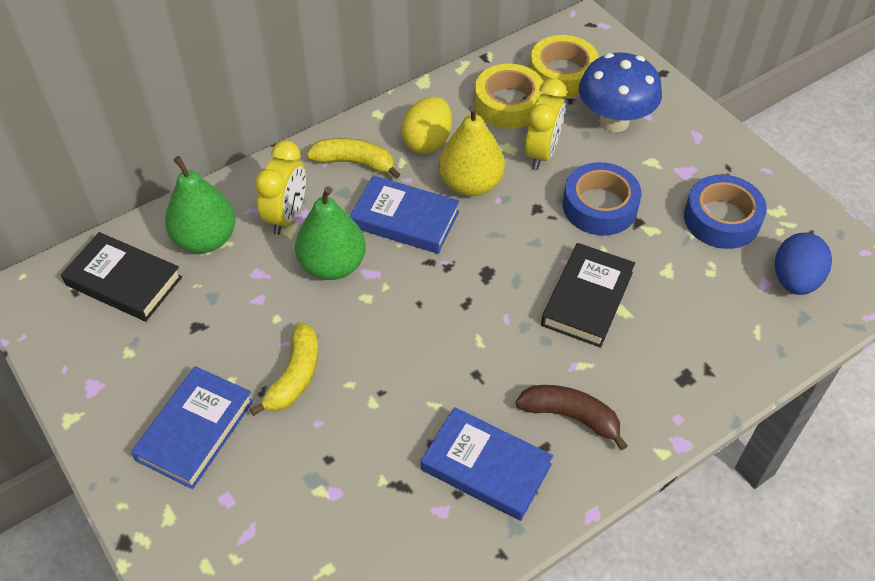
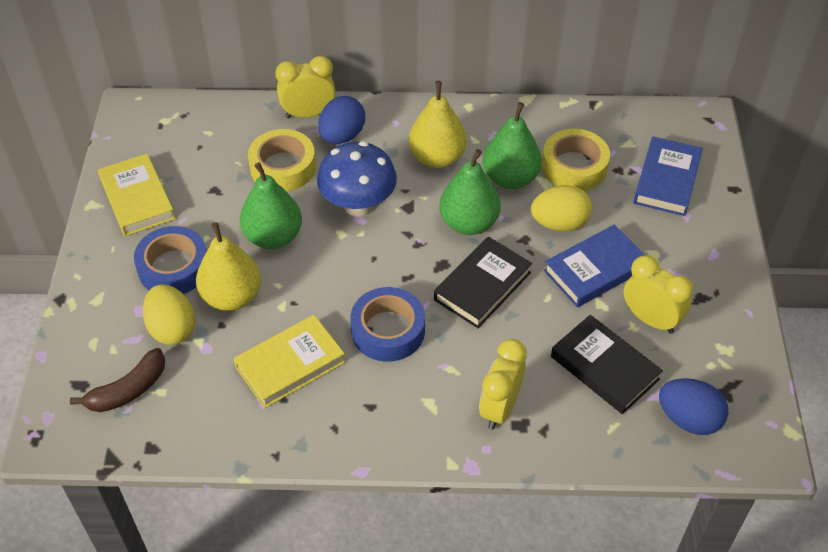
blue book: [131,366,254,489] [350,176,460,254] [421,407,553,521] = 3 -> [544,225,644,307] [633,136,703,216] = 2
blue egg: [775,233,832,295] = 1 -> [319,96,365,144] [659,378,728,435] = 2
green pear: [165,156,236,253] [295,186,366,280] = 2 -> [240,162,302,249] [439,149,501,235] [482,102,542,189] = 3
yellow banana: [250,322,318,416] [307,138,400,179] = 2 -> none = 0
yellow book: none = 0 -> [98,154,175,236] [233,315,345,408] = 2
yellow clock: [255,140,306,235] [525,78,566,170] = 2 -> [275,56,336,118] [479,339,527,430] [624,255,694,334] = 3
yellow egg: [401,97,452,154] = 1 -> [143,284,195,345] [531,185,592,231] = 2
yellow pear: [439,105,505,197] = 1 -> [196,222,261,311] [408,81,467,168] = 2

